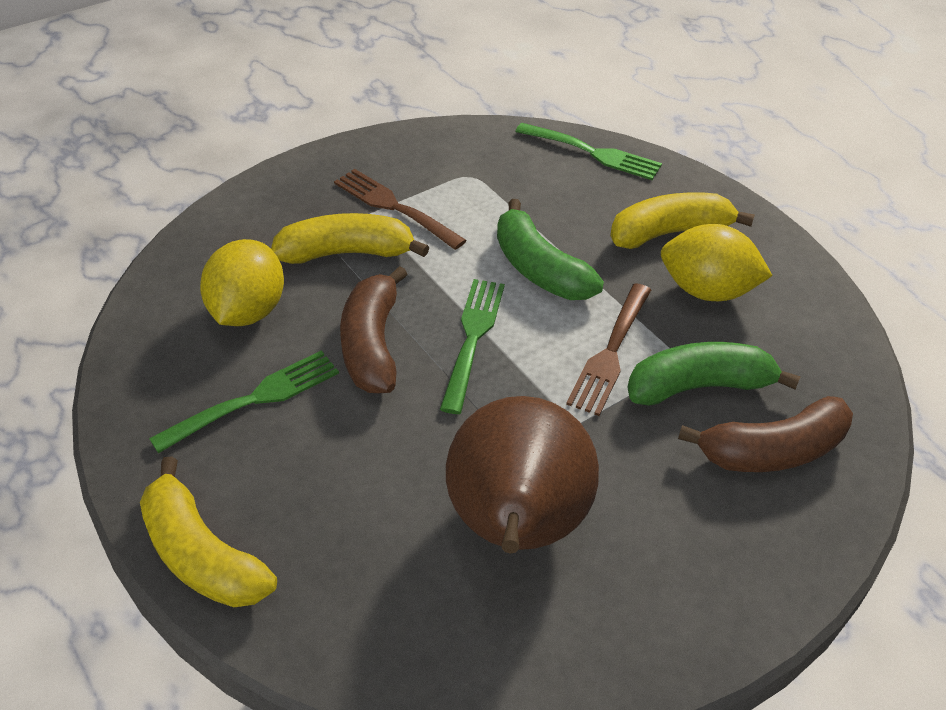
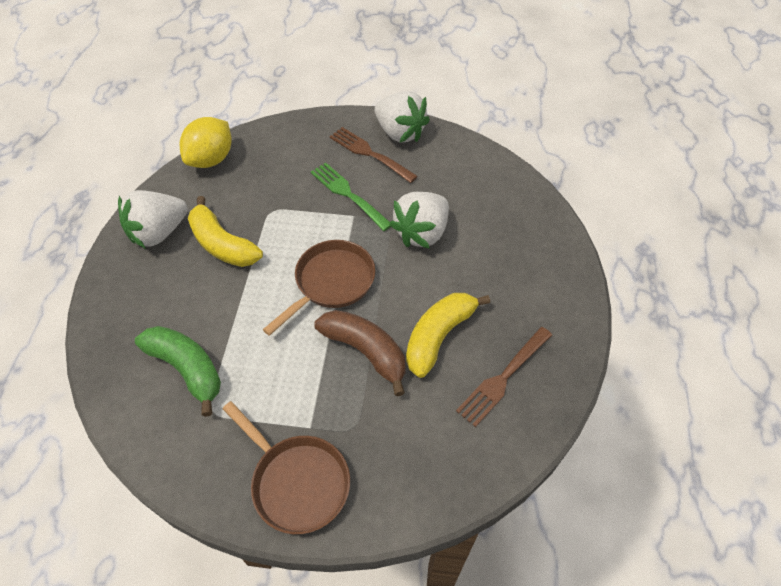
brown banana: [340,266,408,393] [678,396,853,472] = 2 -> [314,310,406,396] = 1
brown pan: none = 0 -> [223,401,350,534] [263,240,375,336] = 2
brown pear: [446,396,599,554] = 1 -> none = 0
green banana: [497,199,604,300] [627,342,801,406] = 2 -> [135,326,221,417] = 1
green fork: [149,351,339,453] [440,279,505,414] [515,123,662,180] = 3 -> [311,163,391,231] = 1
white strawberry: none = 0 -> [118,190,188,249] [375,91,430,143] [389,192,449,249] = 3
yellow banana: [140,457,277,607] [271,213,429,264] [610,192,755,249] = 3 -> [188,196,263,267] [406,293,490,378] = 2
yellow lemon: [200,239,284,326] [661,224,773,301] = 2 -> [180,117,232,168] = 1

